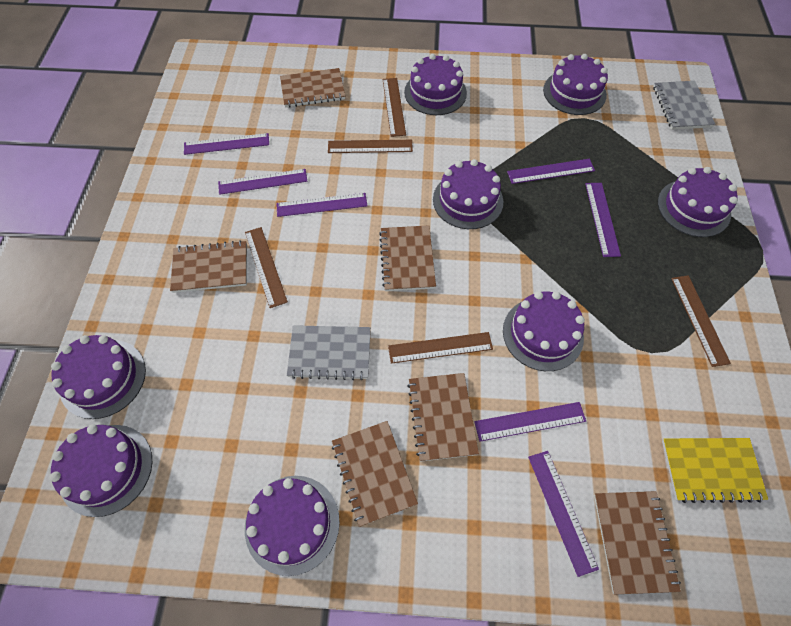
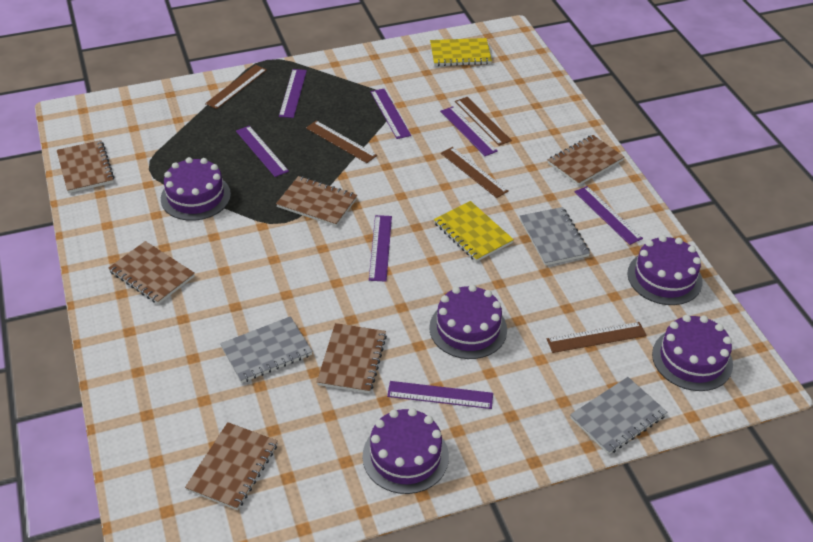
grey notebook: [287,325,371,380] [653,81,715,130] = 2 -> [220,316,313,383] [520,207,590,265] [570,377,667,455] = 3
purple cake: [49,424,152,517] [51,335,146,419] [245,476,340,576] [404,54,467,115] [433,159,504,229] [503,291,585,371] [543,54,608,115] [658,167,738,237] = 8 -> [161,157,231,221] [362,408,449,494] [429,285,507,359] [627,235,703,305] [652,315,733,391] = 5
yellow notebook: [662,438,768,503] = 1 -> [430,38,492,66] [434,201,514,262] = 2

